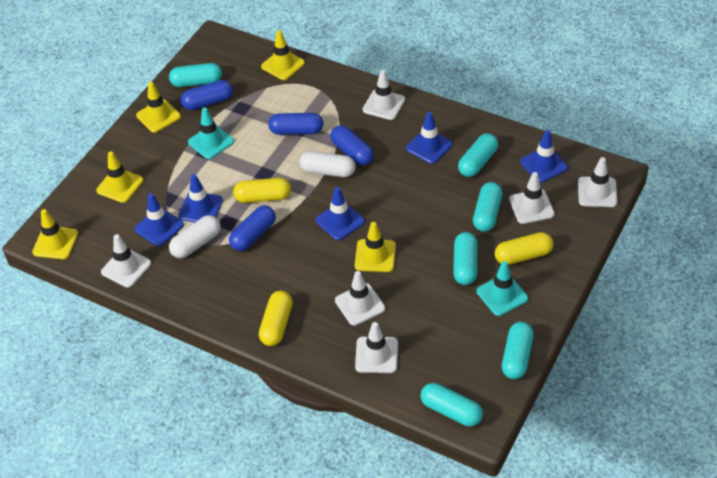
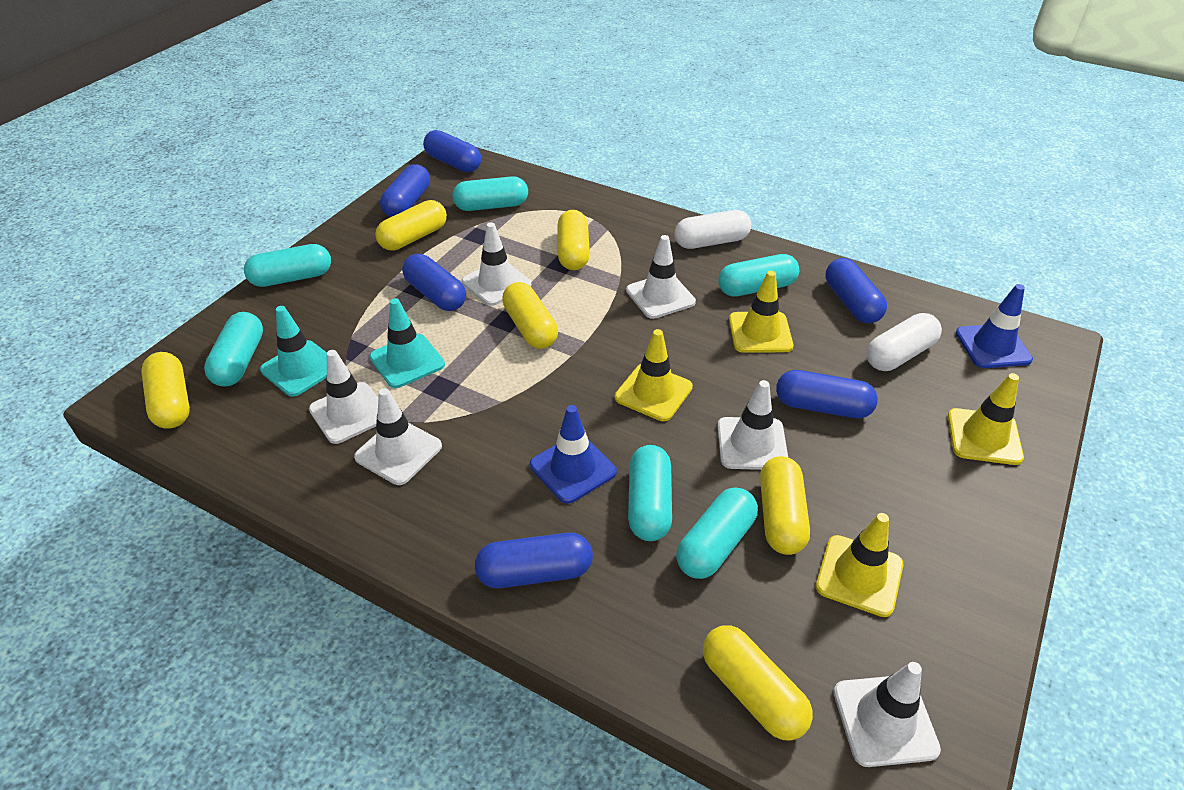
blue capsule: [181,80,233,110] [229,205,276,251] [268,113,323,135] [330,125,374,166] = 4 -> [380,164,430,217] [402,254,466,311] [423,130,481,172] [475,533,593,588] [776,370,878,419] [826,258,887,323] = 6
blue traffic cone: [135,193,184,246] [178,174,223,222] [316,187,365,240] [406,112,453,164] [520,130,568,183] = 5 -> [530,405,617,504] [956,284,1033,368] = 2
yellow capsule: [233,178,291,203] [259,291,293,346] [495,232,553,265] = 3 -> [141,352,190,429] [375,200,447,250] [502,282,558,349] [557,210,590,270] [703,625,813,741] [760,456,810,555] = 6
yellow traffic cone: [32,209,78,259] [96,151,143,203] [136,82,181,133] [261,30,305,80] [355,222,396,272] = 5 -> [615,329,693,421] [729,271,793,353] [816,513,903,617] [948,373,1024,465] = 4

